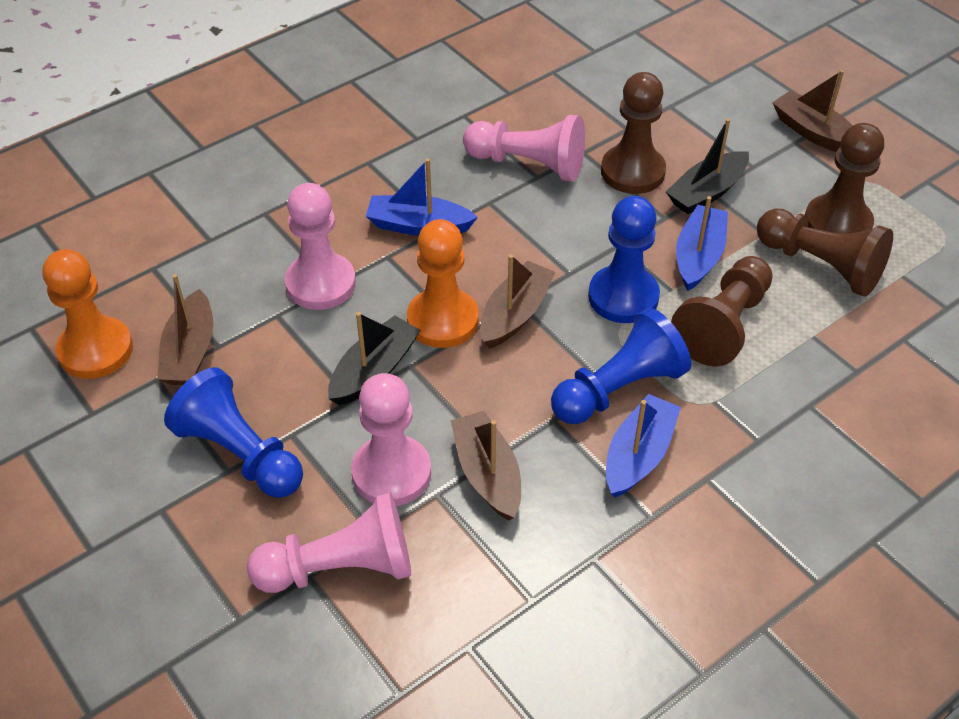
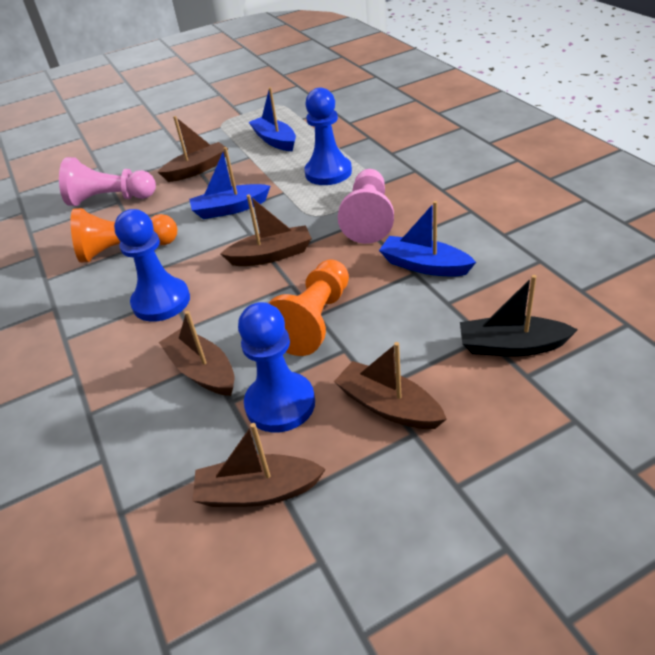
black boat: [328,312,421,405] [666,118,749,214] = 2 -> [460,275,578,356] = 1
brown boat: [157,274,213,385] [451,411,521,521] [480,254,556,349] [772,70,853,152] = 4 -> [158,116,228,182] [159,311,235,396] [193,423,326,507] [220,195,312,266] [334,342,447,429] = 5
brown pawn: [601,72,666,194] [671,256,772,366] [757,209,893,296] [805,123,884,234] = 4 -> none = 0
pink pawn: [247,493,411,593] [285,183,356,310] [351,373,431,506] [463,115,585,182] = 4 -> [59,157,156,206] [338,169,394,244] = 2

